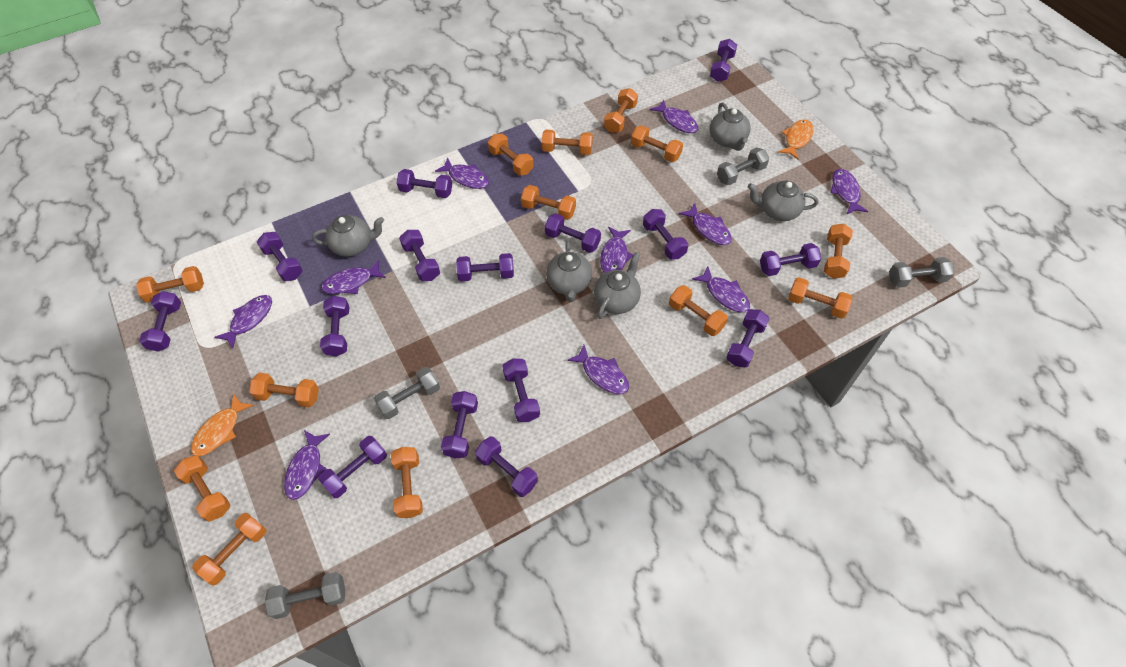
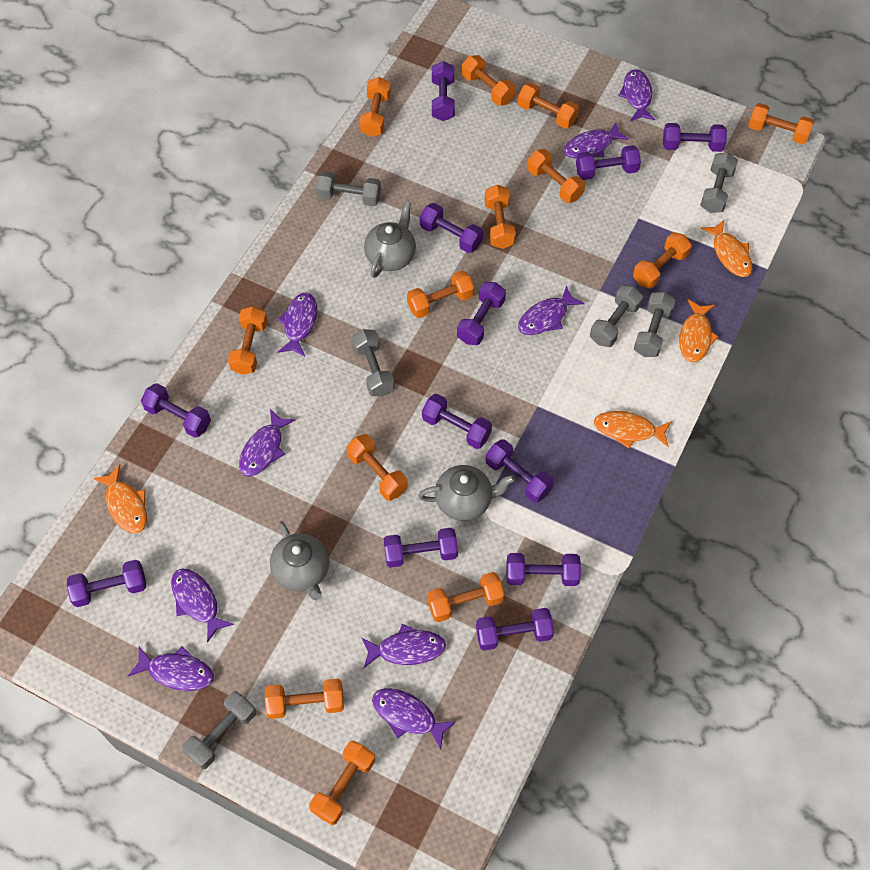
grey dumbbell: [265,572,345,619] [374,367,440,419] [717,147,769,185] [889,257,954,288] = 4 -> [182,691,256,770] [316,171,381,207] [352,329,394,396] [590,285,643,347] [634,292,676,357] [700,152,738,213] = 6
grey teapot: [312,215,384,257] [546,241,592,302] [594,252,641,319] [710,102,751,151] [748,181,818,221] = 5 -> [270,521,329,600] [364,201,416,278] [418,465,515,521] = 3
orange fish: [191,394,254,456] [778,119,814,159] = 2 -> [93,465,147,534] [594,411,672,449] [679,299,719,362] [701,220,752,277] = 4
purple dumbbell: [139,291,181,352] [257,232,303,281] [318,436,387,498] [320,296,349,357] [397,169,452,198] [399,230,440,281] [441,391,478,458] [456,253,514,282] [475,437,538,497] [502,359,540,422] [545,213,601,253] [643,209,688,260] [710,39,737,82] [726,309,770,368] [760,243,821,276] = 15 -> [67,560,146,607] [141,383,211,438] [384,528,458,568] [420,203,483,253] [422,394,492,449] [432,61,455,121] [457,282,506,345] [476,608,554,651] [486,439,554,503] [506,553,581,586] [576,145,641,180] [663,123,727,152] = 12
purple fish: [215,295,272,349] [284,430,330,500] [321,260,386,294] [435,157,489,189] [567,345,629,394] [600,227,633,273] [650,100,698,133] [679,203,732,245] [692,267,750,312] [830,169,869,215] = 10 -> [128,646,214,691] [171,568,234,643] [239,409,295,477] [277,292,317,356] [361,624,446,668] [372,688,456,750] [518,285,585,335] [564,122,629,158] [618,69,655,121] = 9

